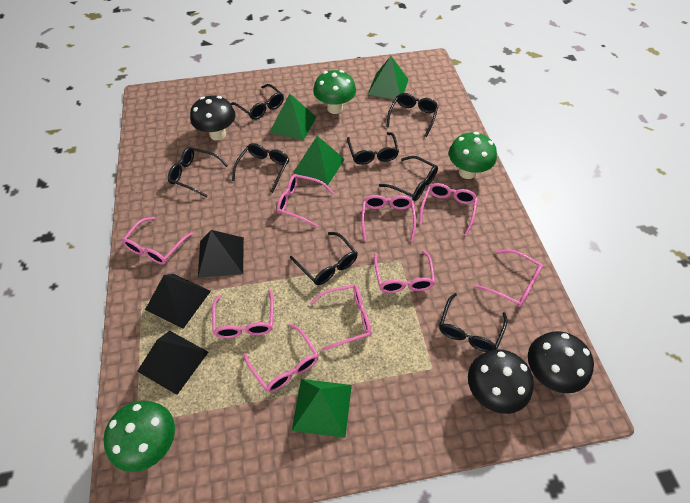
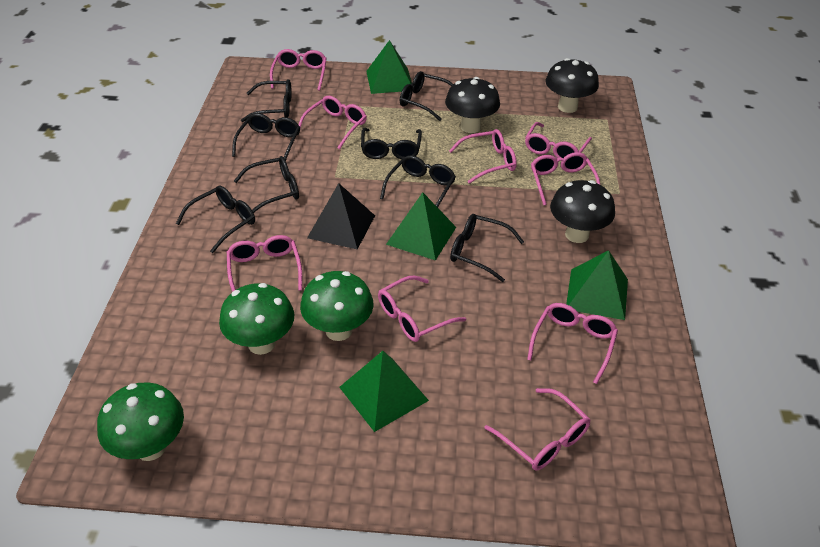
black pyramid: [137,331,208,395] [145,274,211,329] [198,230,244,278] = 3 -> [307,183,375,250] = 1

